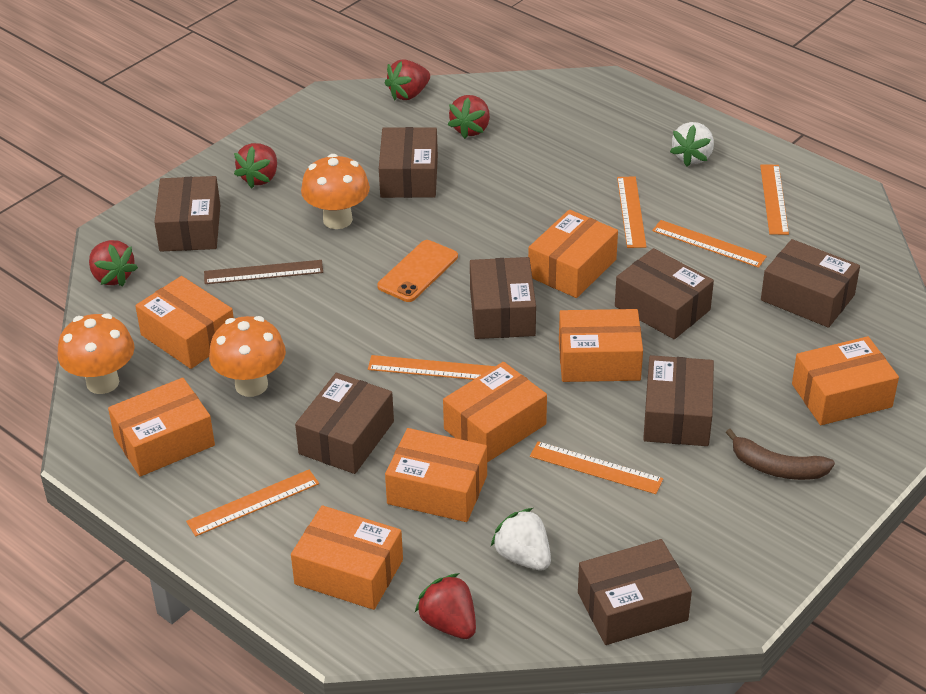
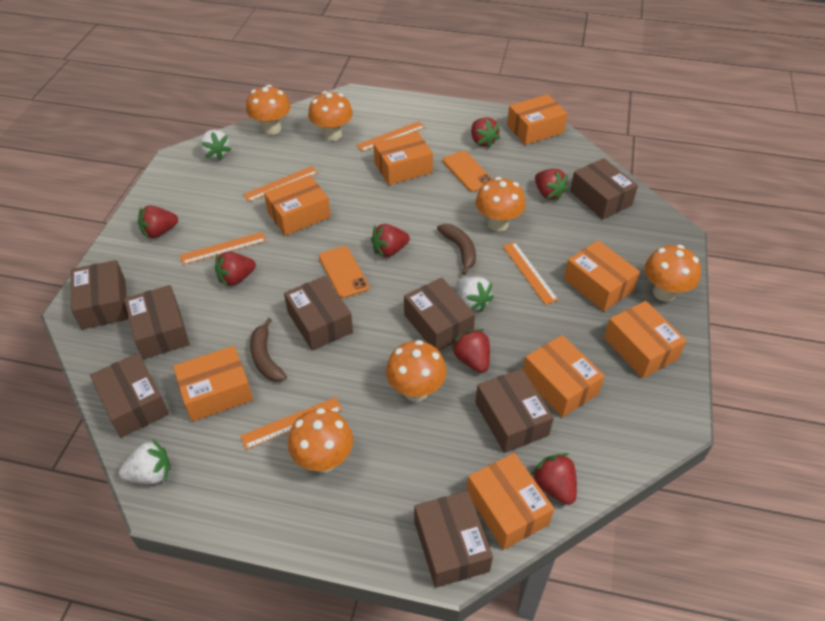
brown banana: [726,428,835,480] = 1 -> [250,318,287,382] [437,224,476,275] = 2
brown ruler: [204,260,323,284] = 1 -> none = 0
orange mushroom: [57,313,135,394] [209,316,286,397] [301,154,370,229] = 3 -> [246,85,291,135] [288,408,353,472] [308,91,353,141] [386,340,447,402] [476,177,526,231] [645,245,701,302] = 6
orange phone: [377,240,458,302] = 1 -> [319,246,369,298] [443,151,493,192] = 2
orange ruler: [186,470,319,536] [368,355,495,380] [530,441,663,494] [617,177,647,248] [652,220,767,268] [760,164,789,235] = 6 -> [180,232,266,265] [240,397,342,450] [243,166,318,202] [356,121,425,152] [503,242,558,305] = 5
red strawberry: [89,240,138,287] [234,143,277,188] [385,59,430,100] [415,573,476,639] [448,95,490,139] = 5 -> [138,205,178,239] [215,252,256,287] [371,224,410,258] [451,329,490,373] [471,117,500,148] [531,453,577,505] [535,169,568,200] = 7
white strawberry: [491,508,551,570] [670,122,714,166] = 2 -> [119,439,171,484] [200,130,232,161] [456,277,494,312] = 3

